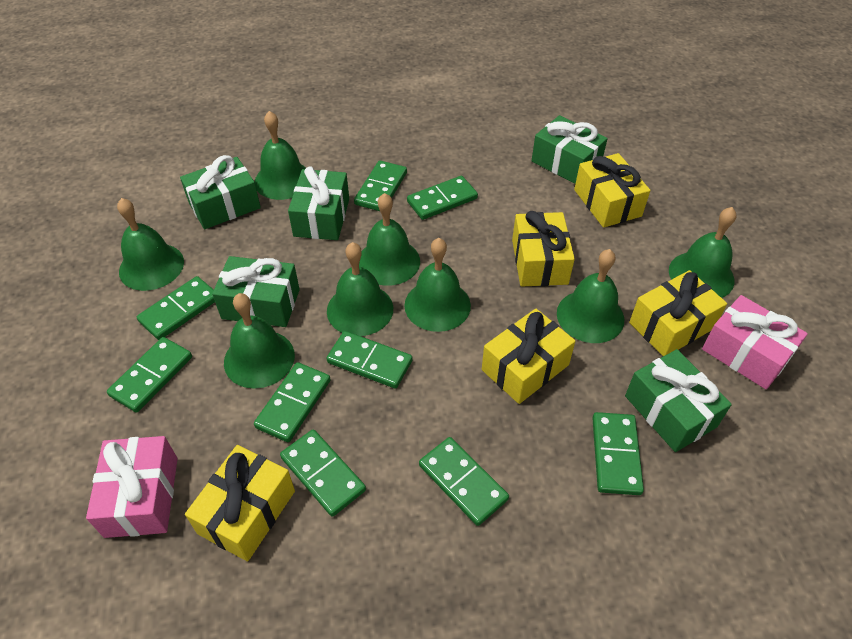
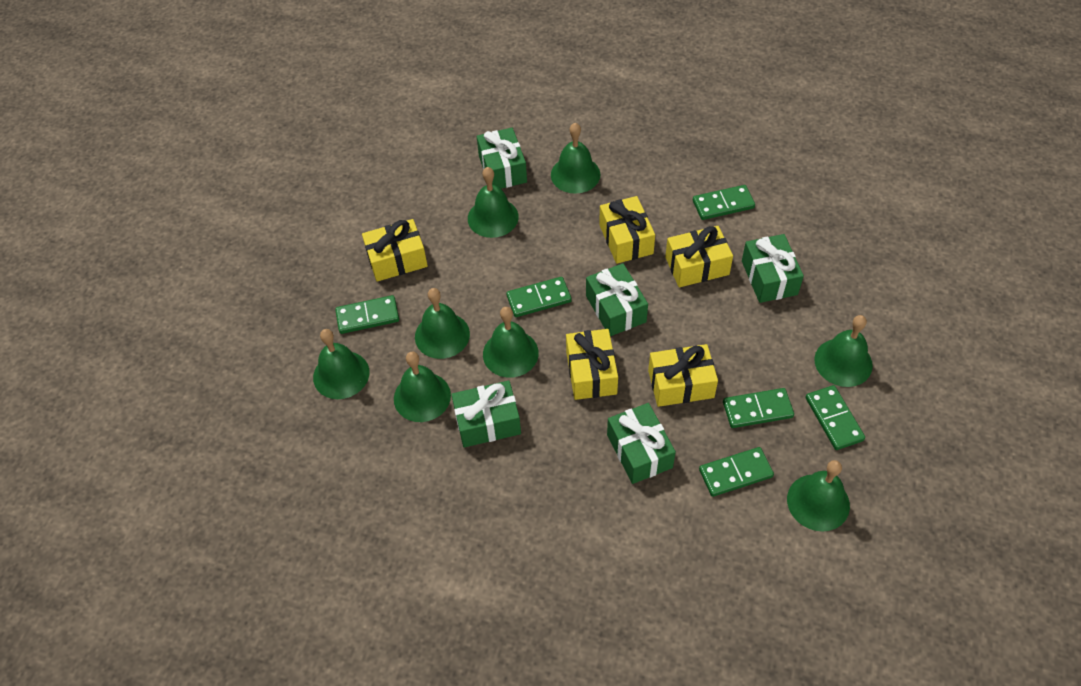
green domino: [107,337,192,413] [137,276,215,340] [254,362,331,442] [280,429,366,517] [326,331,412,389] [354,161,407,211] [407,176,478,220] [419,437,509,526] [592,412,644,495] = 9 -> [335,295,399,334] [506,277,572,317] [693,185,755,220] [699,447,774,497] [723,388,794,428] [806,385,865,450] = 6
pink gift: [86,436,178,538] [702,295,808,389] = 2 -> none = 0

